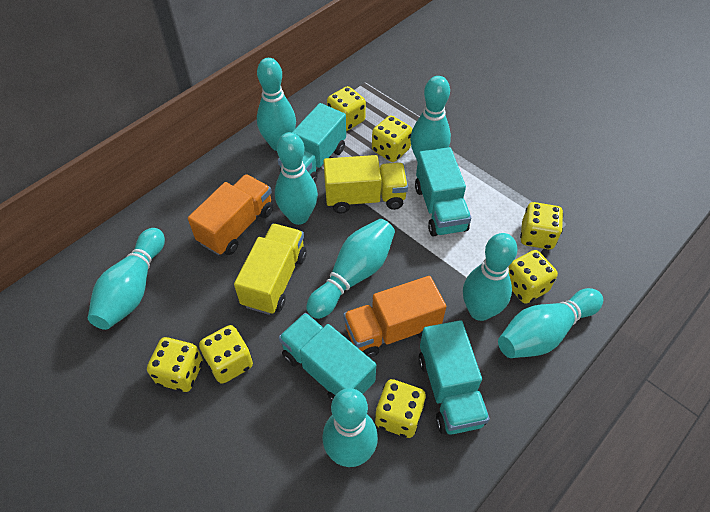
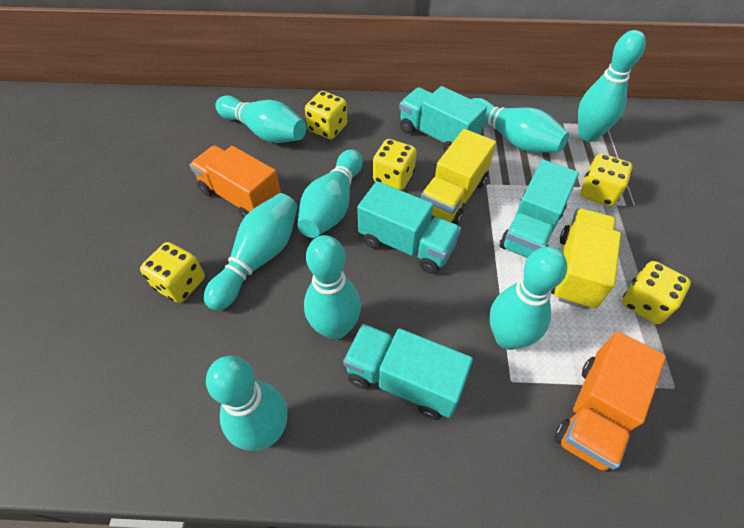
yellow dice: [147,337,203,392] [199,325,253,384] [327,86,366,131] [372,116,412,162] [375,379,426,438] [509,250,558,304] [520,202,563,249] = 7 -> [140,242,205,303] [305,91,347,139] [373,139,416,190] [580,154,632,206] [622,261,691,324] = 5

